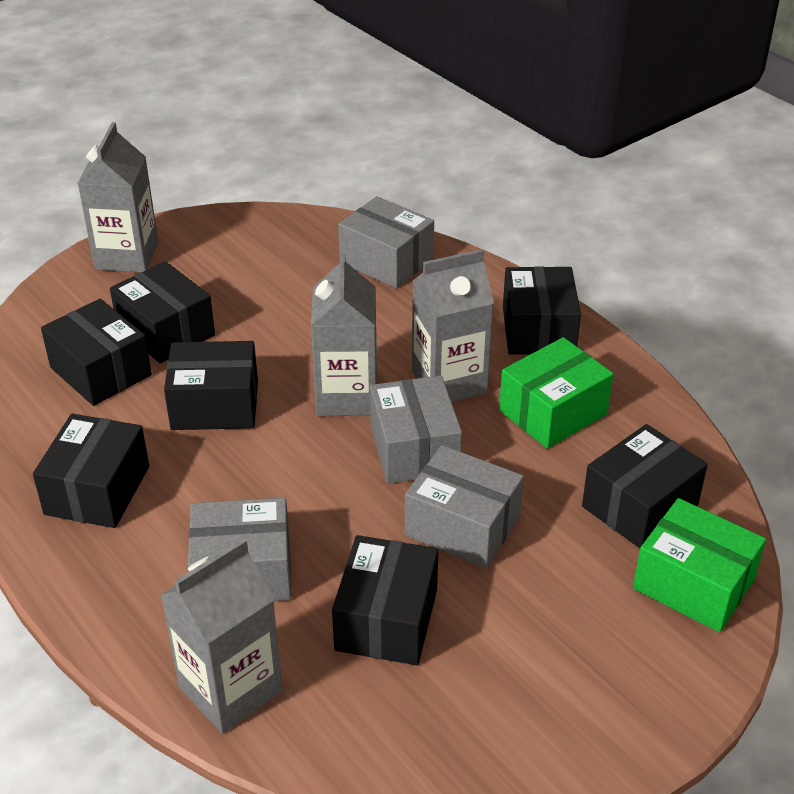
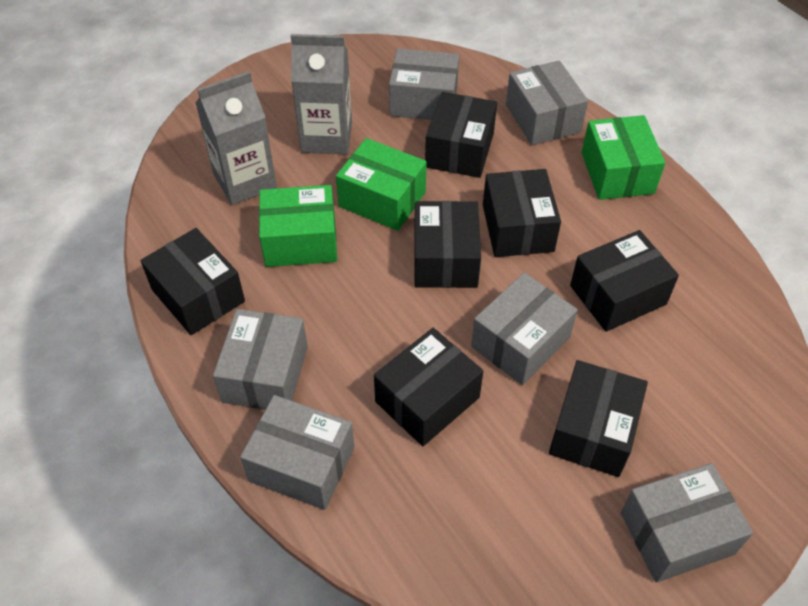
green box: [499,337,613,449] [633,498,766,632] = 2 -> [259,185,337,267] [336,138,427,231] [582,115,665,200] = 3
grey box: [188,498,291,601] [338,196,434,288] [370,375,462,484] [405,445,524,568] = 4 -> [213,309,308,410] [240,395,354,510] [389,49,459,120] [471,273,578,385] [506,60,588,145] [620,463,753,583] = 6
grey carton: [78,122,158,272] [161,538,282,733] [311,251,377,416] [412,249,494,402] = 4 -> [196,71,277,205] [291,34,352,154] = 2

